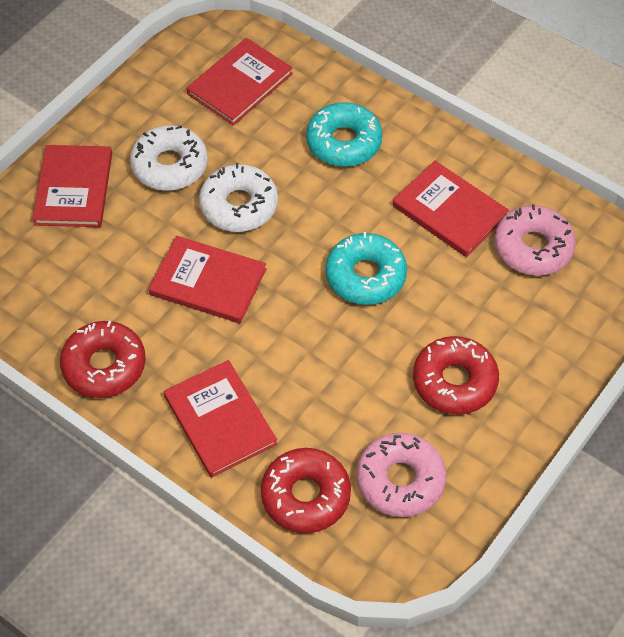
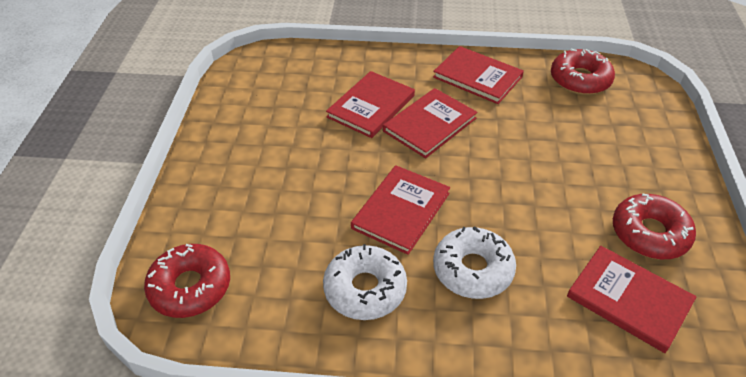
pink donut: [356,433,446,517] [494,204,576,276] = 2 -> none = 0
turquoise donut: [306,102,383,167] [325,232,407,305] = 2 -> none = 0

